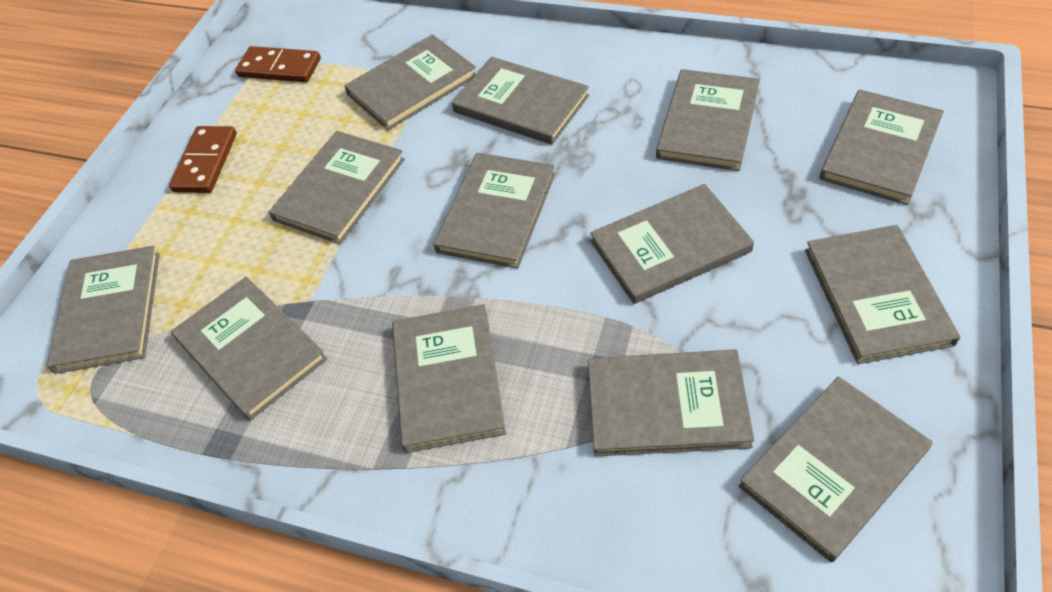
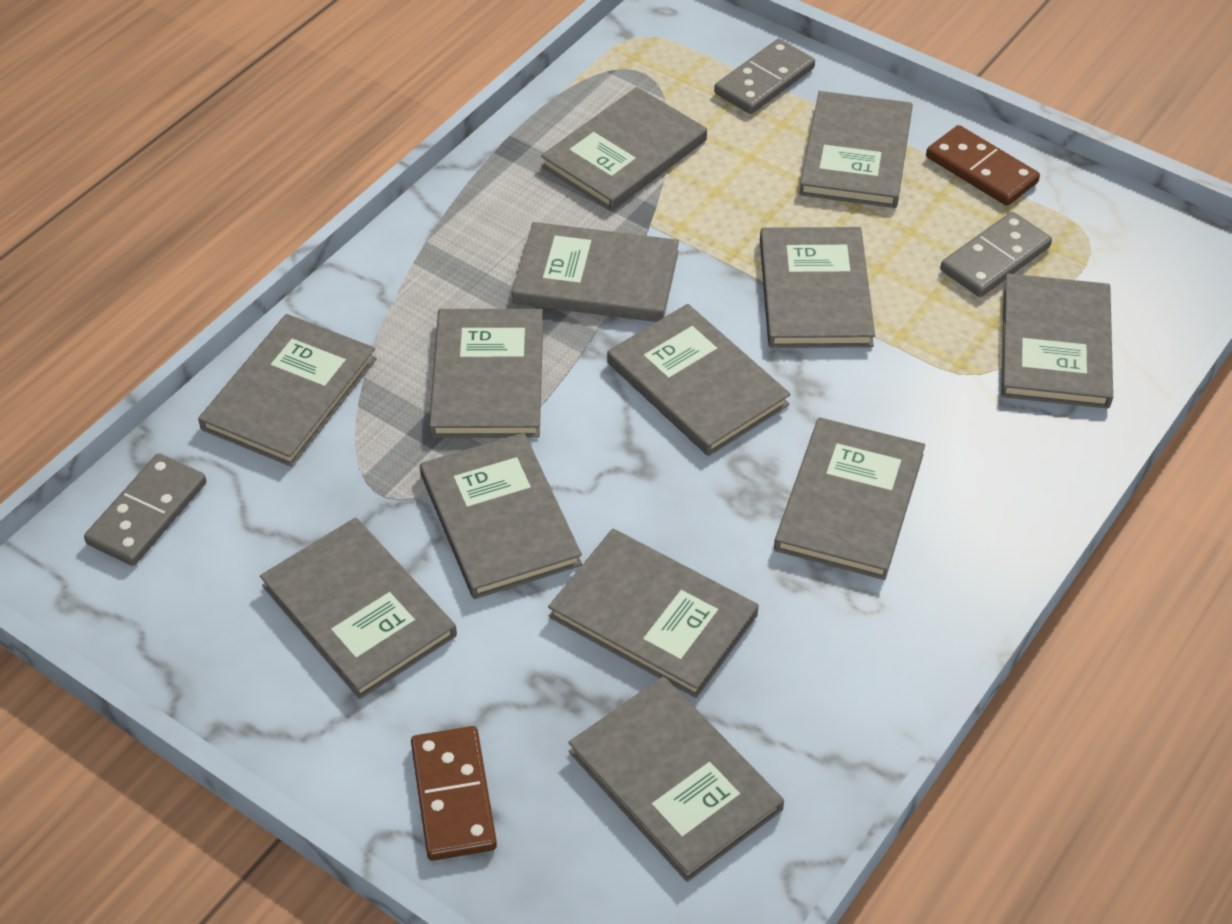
grey domino: none = 0 -> [84,453,206,566] [714,39,815,114] [940,212,1052,297] = 3

